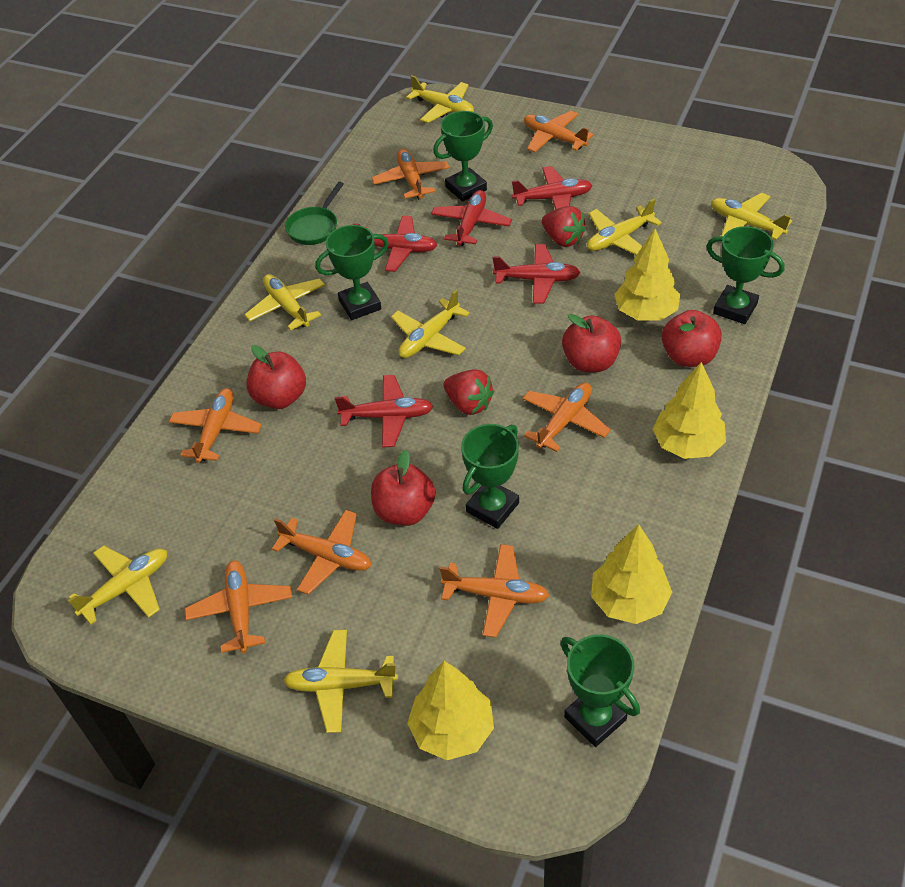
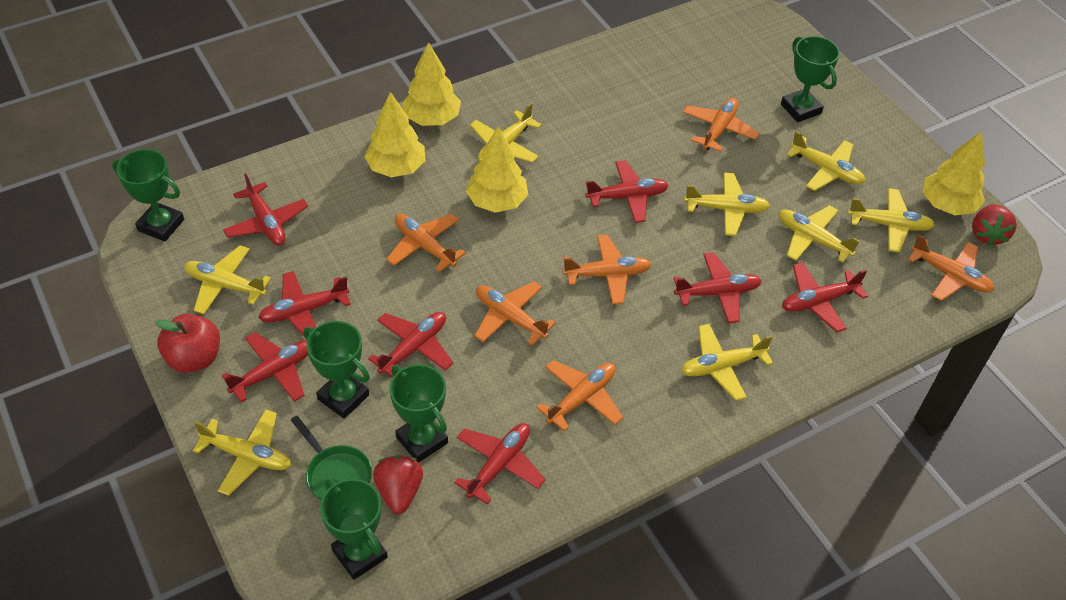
orange plane: [169,388,262,463] [185,560,292,653] [272,510,372,595] [372,149,449,200] [440,544,550,638] [522,383,611,452] [524,111,594,152] = 7 -> [386,214,466,272] [474,281,556,346] [536,360,623,432] [563,235,651,305] [683,98,760,152] [908,234,995,301] = 6
red apple: [246,345,306,409] [371,450,435,526] [562,314,621,372] [662,310,722,367] = 4 -> [155,314,220,373] = 1
red plane: [335,375,433,447] [353,215,437,272] [431,190,512,246] [492,244,581,304] [512,166,593,210] = 5 -> [222,332,308,402] [223,173,308,245] [258,271,351,337] [368,312,453,378] [454,423,546,504] [585,160,669,223] [673,252,762,324] [782,262,868,332] = 8
yellow plane: [68,546,167,625] [244,274,325,330] [283,630,398,733] [391,289,470,358] [406,75,474,123] [587,198,662,255] [711,193,792,240] = 7 -> [184,245,271,314] [192,409,291,496] [470,103,542,163] [681,324,773,401] [684,173,770,236] [778,205,860,263] [787,131,865,191] [848,188,935,253] = 8

